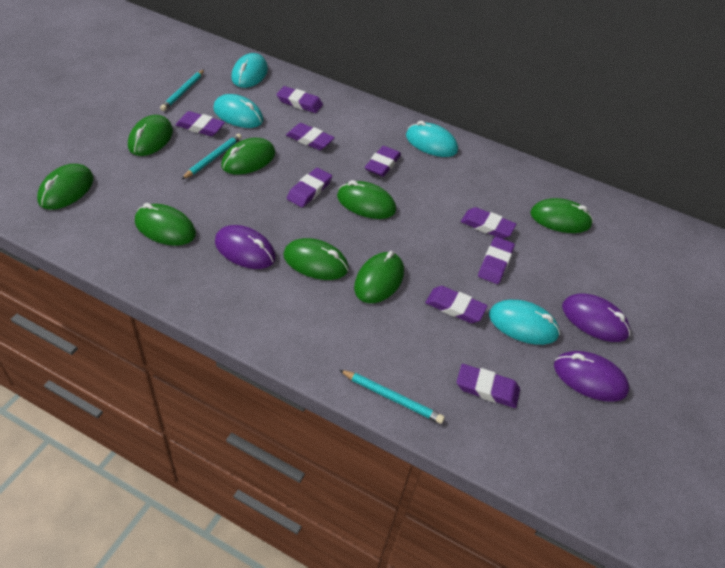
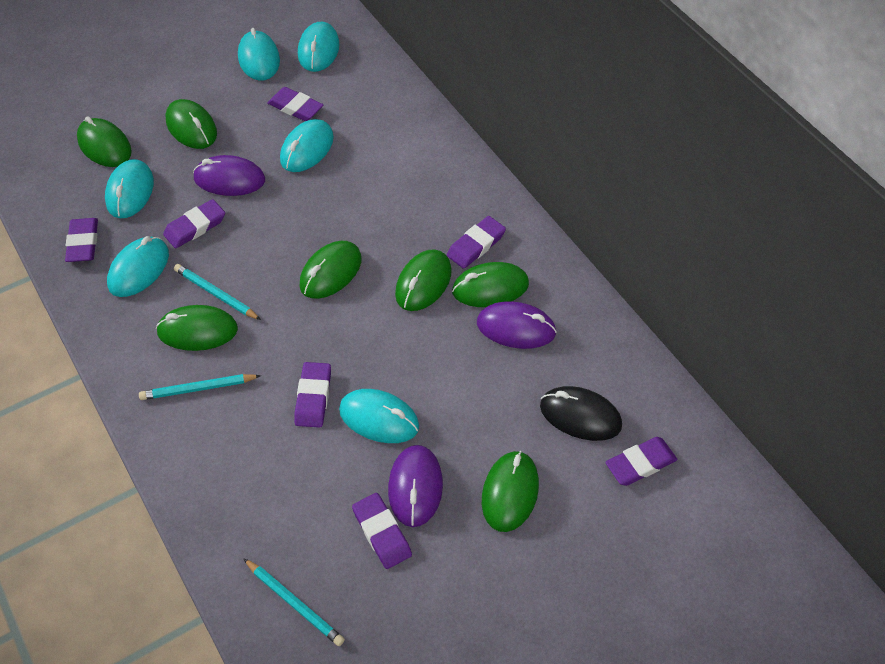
black mouse: none = 0 -> [540,386,622,441] = 1
green mouse: [37,164,94,210] [128,115,173,156] [135,203,196,246] [221,138,275,175] [283,238,349,280] [337,180,396,219] [354,251,404,303] [530,198,593,233] = 8 -> [77,117,132,167] [156,305,238,351] [165,99,217,149] [299,241,362,299] [395,249,452,311] [452,262,529,307] [482,451,539,532] = 7
purple eraser: [176,111,225,136] [276,86,323,113] [286,123,335,150] [287,168,332,207] [365,146,401,177] [425,286,488,323] [457,364,520,408] [461,207,516,239] [478,237,515,284] = 9 -> [65,218,98,262] [163,199,225,249] [267,87,323,121] [294,362,331,428] [352,493,412,569] [447,216,506,269] [605,437,677,486] = 7
turquoise mouse: [213,94,263,128] [231,53,268,88] [406,121,458,157] [489,300,560,345] = 4 -> [105,159,154,218] [107,236,169,297] [238,28,280,81] [280,119,334,172] [298,22,340,72] [339,389,419,443] = 6

